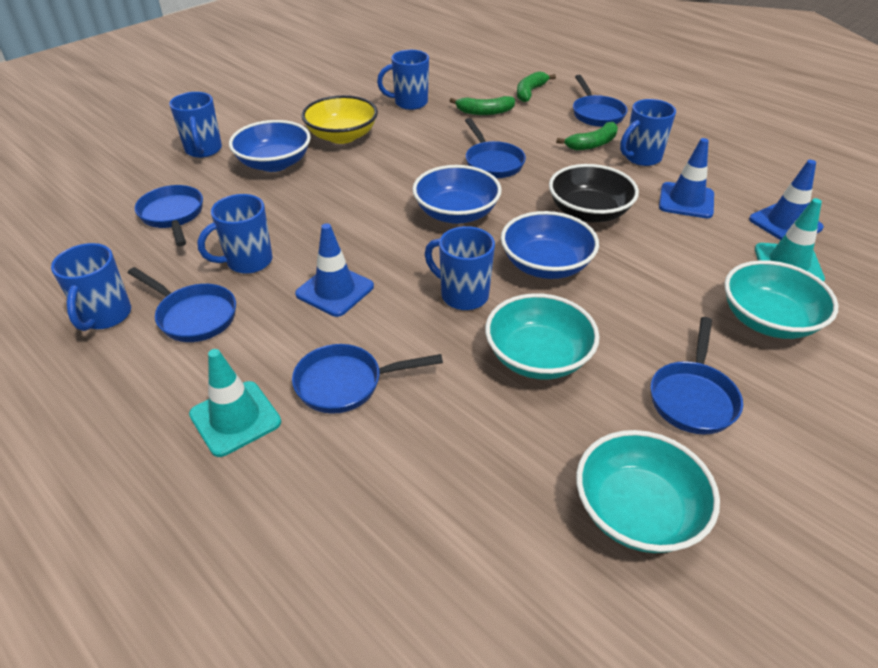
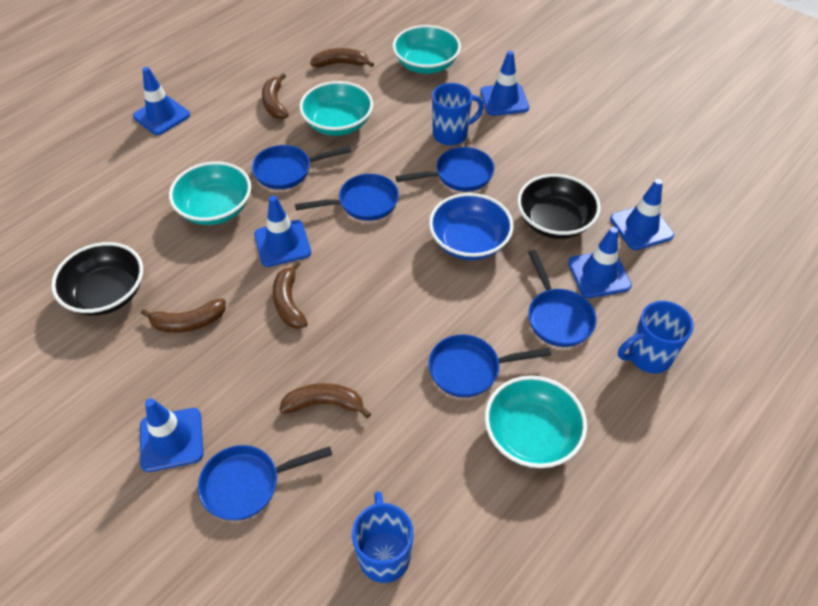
black bowl: [549,164,639,223] = 1 -> [51,242,143,316] [517,174,601,239] = 2
blue bowl: [229,120,311,172] [413,165,502,224] [501,211,599,279] = 3 -> [429,193,513,260] = 1
blue mug: [51,243,131,331] [169,92,222,158] [197,194,273,274] [377,50,429,110] [425,226,495,310] [620,99,676,166] = 6 -> [352,491,413,583] [432,83,484,145] [618,301,694,373] = 3
blue traffic cone: [295,223,374,317] [659,138,714,218] [749,160,824,240] = 3 -> [133,67,190,135] [140,398,204,472] [254,196,311,267] [480,51,529,116] [568,227,632,298] [610,179,674,250] = 6
brown banana: none = 0 -> [141,299,226,333] [262,73,289,119] [273,261,308,329] [279,383,371,418] [310,48,374,67] = 5
green banana: [449,96,515,115] [517,71,556,102] [556,122,618,150] = 3 -> none = 0
turquoise bowl: [485,293,600,380] [576,430,720,553] [724,260,839,339] = 3 -> [169,162,251,225] [299,81,373,136] [393,25,461,74] [485,376,587,468] = 4
turquoise traffic cone: [189,349,281,457] [755,198,825,282] = 2 -> none = 0
yellow bowl: [301,95,378,144] = 1 -> none = 0

